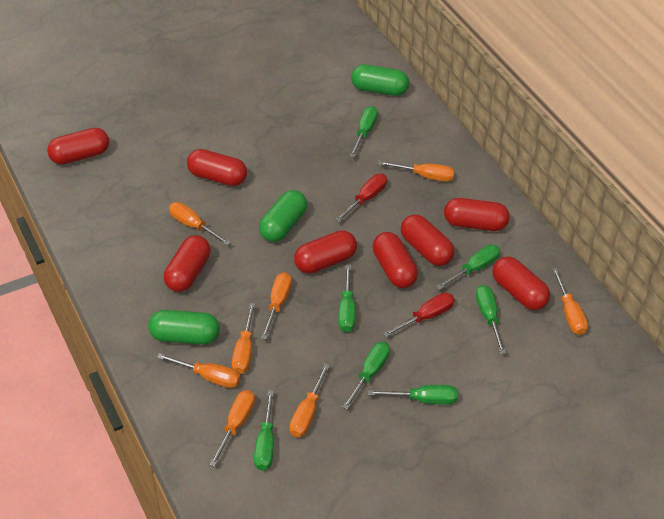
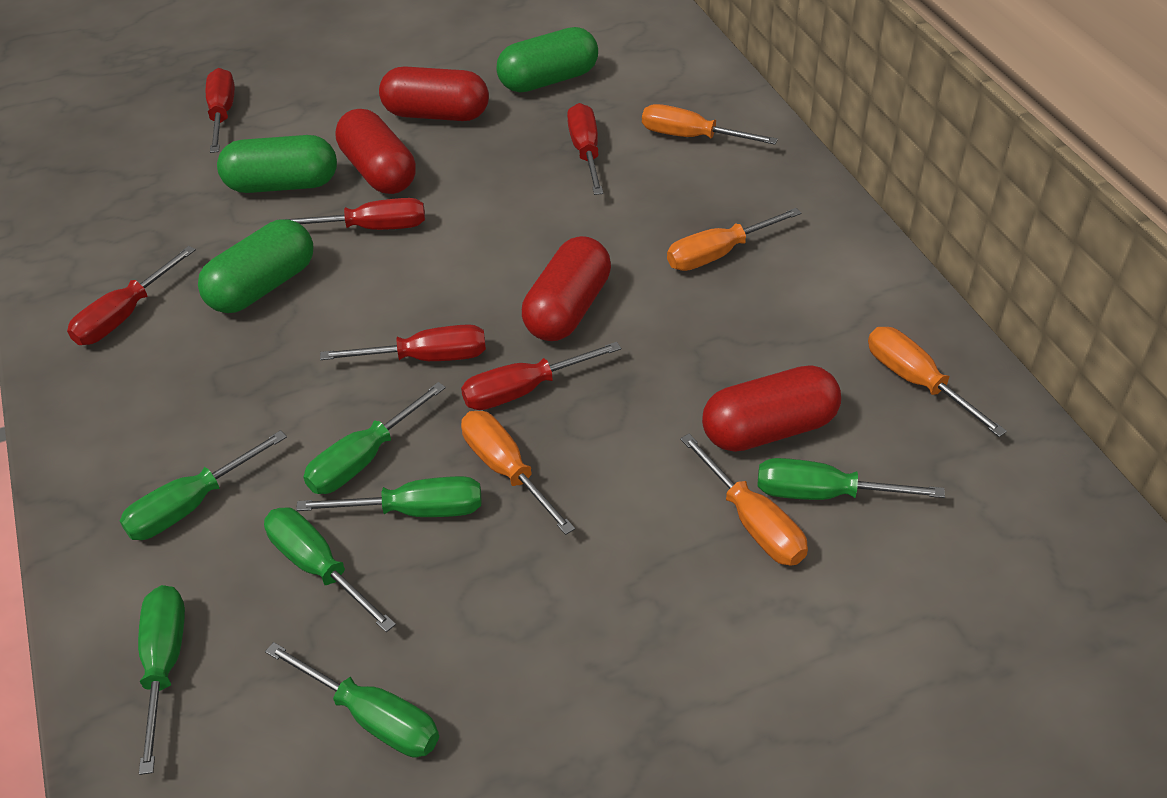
orange screwdriver: [157,353,241,388] [169,202,231,246] [209,390,255,467] [232,303,255,374] [261,272,292,340] [290,364,330,437] [379,161,455,182] [552,268,588,335] = 8 -> [461,411,575,535] [642,104,778,145] [667,208,801,271] [680,434,808,566] [868,327,1007,437] = 5
red capsule: [47,128,109,165] [164,235,211,292] [187,149,247,186] [294,230,357,273] [372,232,418,288] [401,214,454,266] [444,198,510,231] [492,256,550,310] = 8 -> [336,109,416,194] [379,66,489,121] [522,236,611,341] [702,365,841,452] = 4
red screwdriver: [335,174,387,222] [383,293,455,337] = 2 -> [67,246,196,345] [206,68,235,153] [278,198,425,230] [320,324,486,361] [461,342,621,410] [567,103,603,195] = 6

